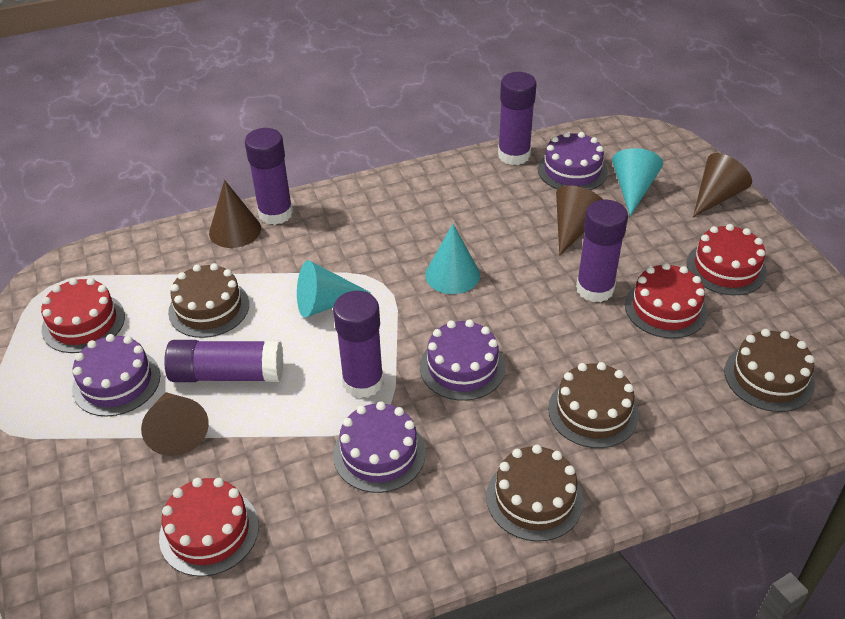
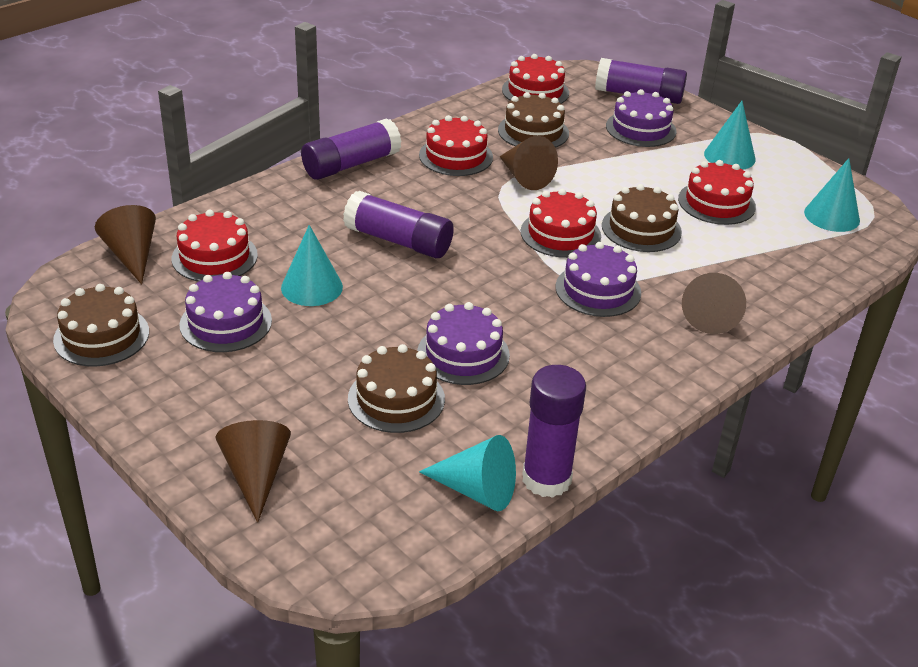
purple glue stick: [164,340,283,382] [245,128,293,225] [333,291,384,398] [498,72,537,165] [576,200,628,302] = 5 -> [301,118,402,180] [343,191,454,258] [522,365,586,498] [595,58,687,104] = 4
red cake: [41,278,125,353] [159,478,259,577] [625,263,708,339] [687,224,767,296] = 4 -> [172,210,258,282] [419,115,493,176] [502,54,569,104] [521,189,601,258] [678,160,756,225] = 5
turquoise cone: [297,260,371,318] [425,224,480,294] [612,148,663,216] = 3 -> [281,225,343,306] [419,435,516,511] [704,101,756,170] [804,158,860,232] = 4

